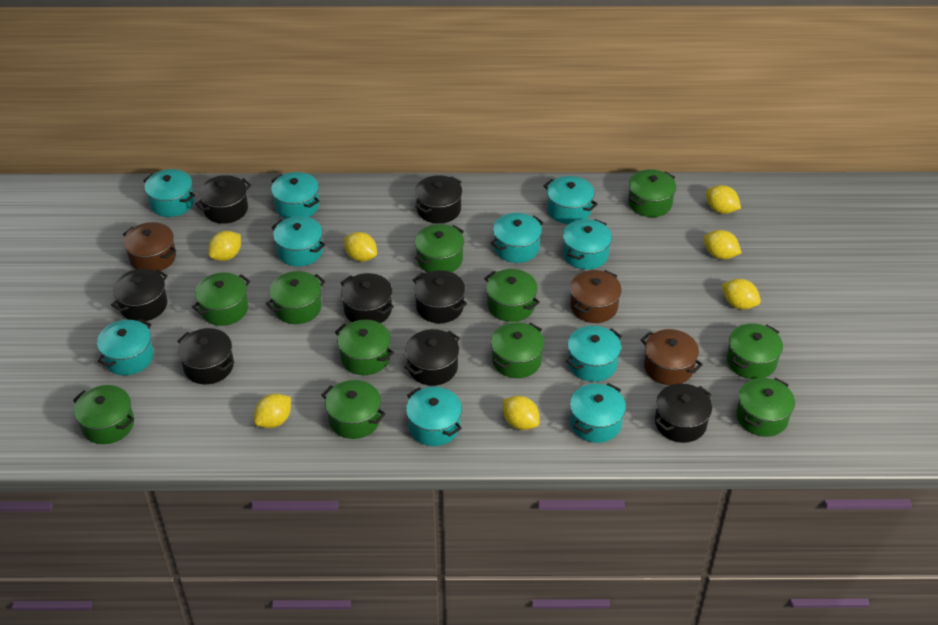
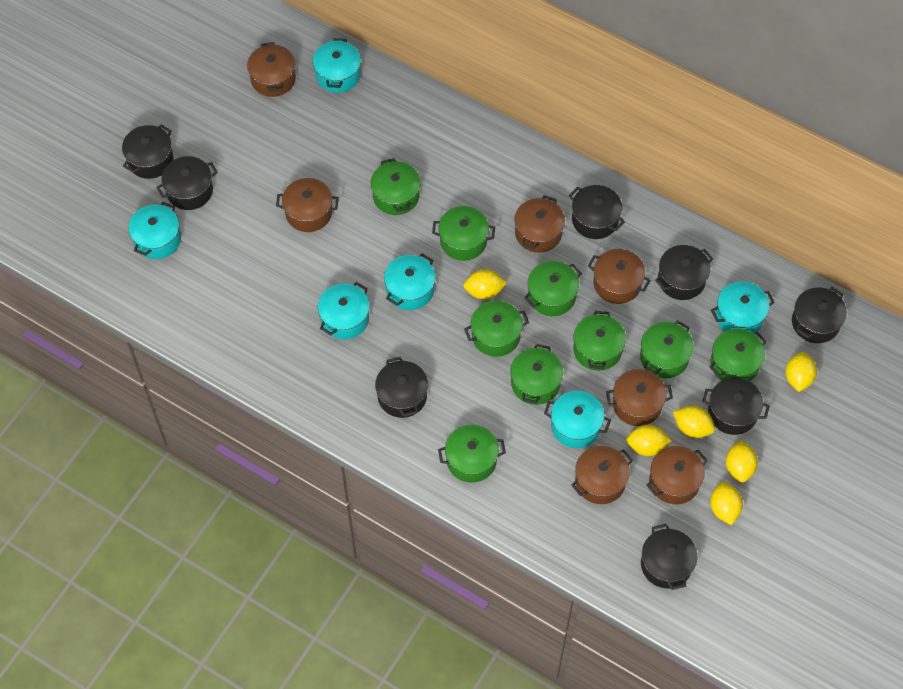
brown pot: [123,222,176,271] [570,270,622,323] [641,329,703,385] = 3 -> [247,42,296,97] [276,178,339,232] [514,195,565,253] [571,446,633,504] [588,249,651,304] [606,369,673,426] [646,446,708,504] = 7
green pot: [73,385,134,444] [192,272,250,326] [266,271,325,324] [321,380,386,439] [335,320,394,375] [415,224,464,272] [484,269,540,322] [491,322,544,378] [628,169,676,217] [727,323,783,379] [736,378,795,437] = 11 -> [370,158,421,215] [432,206,495,261] [438,425,506,483] [464,301,529,357] [510,344,563,405] [524,261,582,316] [573,311,626,371] [640,320,694,378] [709,329,767,381] = 9
turquoise pot: [97,319,154,375] [143,169,195,217] [271,172,320,219] [271,216,325,267] [406,387,462,446] [491,213,544,263] [544,176,598,224] [563,219,612,270] [566,326,622,382] [570,383,626,443] = 10 -> [129,202,181,259] [313,38,361,93] [318,282,370,339] [384,253,436,310] [544,391,611,448] [711,281,775,333] = 6
yellow lemon: [208,231,241,261] [254,394,291,428] [344,232,377,262] [503,396,540,430] [704,230,742,259] [706,185,741,214] [722,279,761,309] = 7 -> [464,269,507,299] [626,425,672,456] [673,406,715,438] [710,482,743,525] [726,440,758,483] [785,352,817,392] = 6

